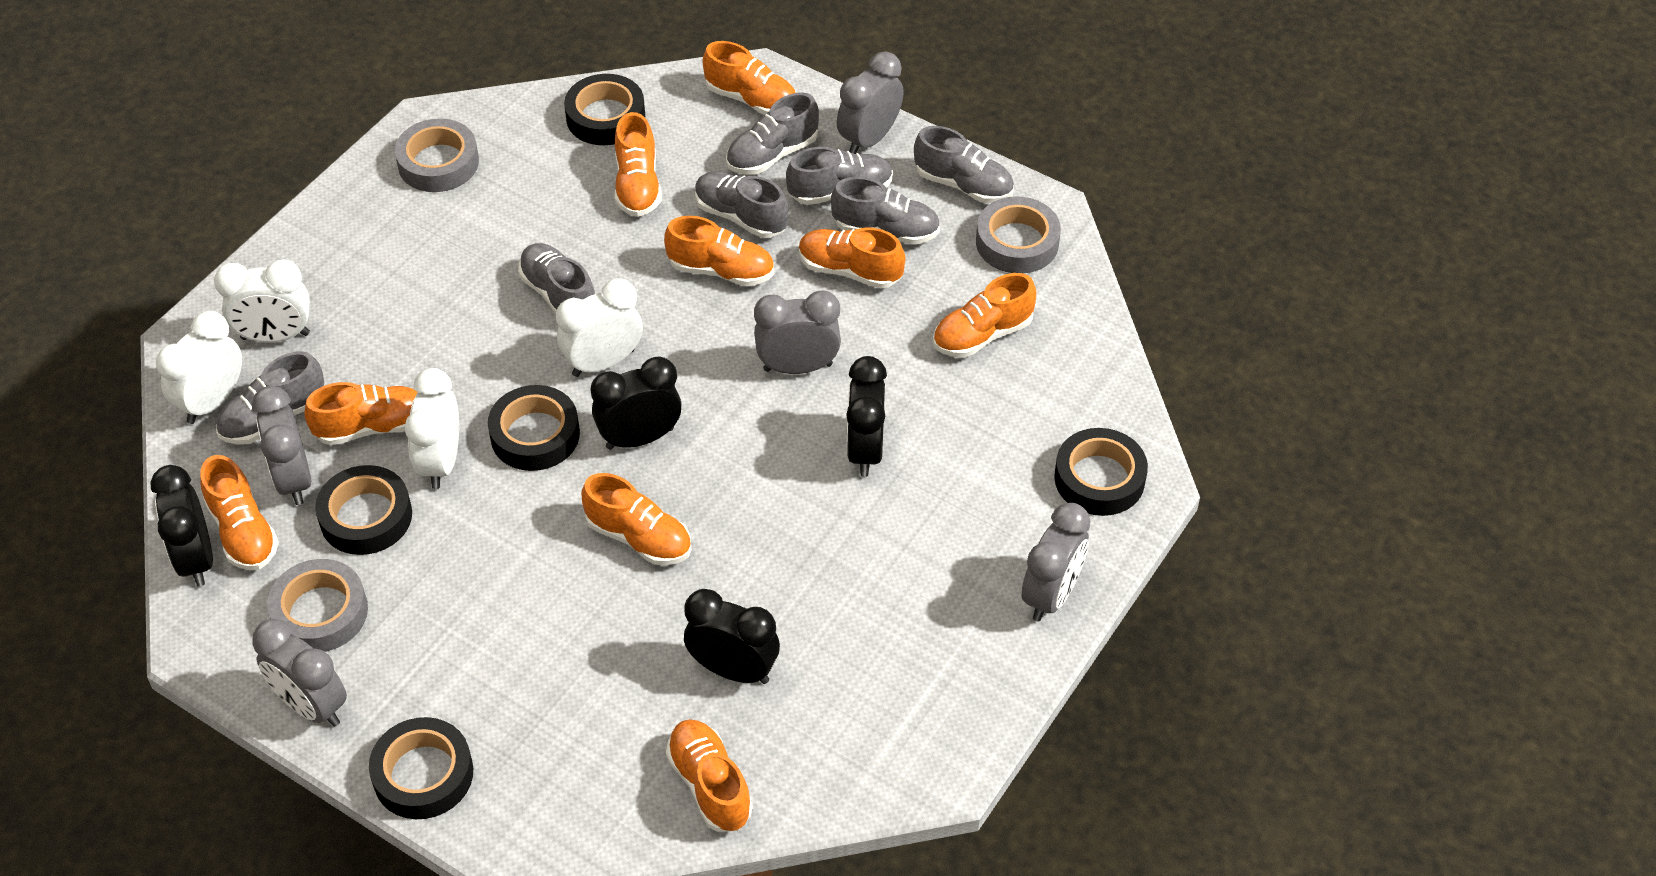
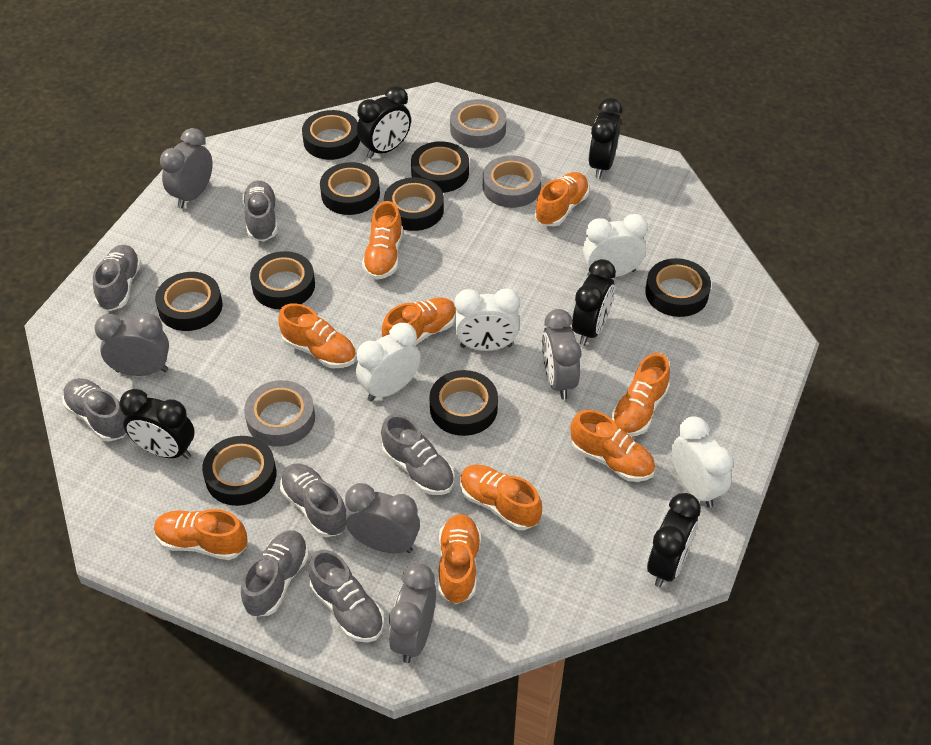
black clock: [150,465,213,586] [591,356,682,450] [684,589,780,684] [846,356,887,477] = 4 -> [119,389,195,459] [357,86,411,159] [572,259,616,346] [588,98,622,179] [647,493,701,587] = 5
black tape: [315,465,412,555] [369,717,473,819] [488,385,580,471] [564,74,645,145] [1054,428,1148,516] = 5 -> [155,272,223,331] [202,436,276,506] [250,251,315,309] [302,110,360,160] [320,162,380,215] [384,177,444,231] [411,141,469,193] [429,370,498,436] [645,258,711,317] = 9

